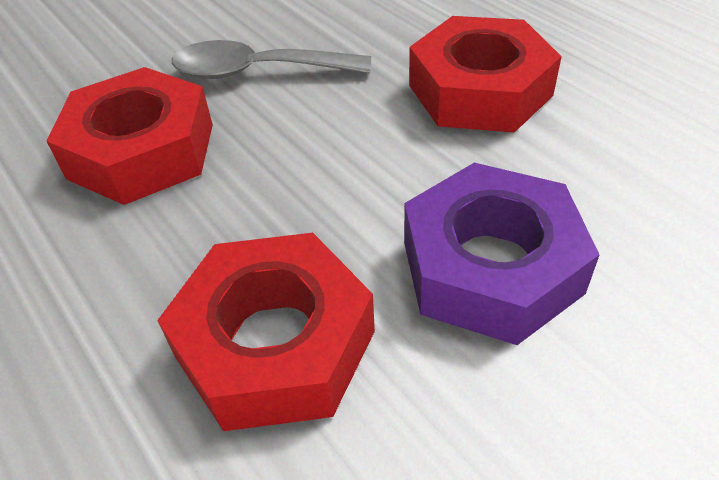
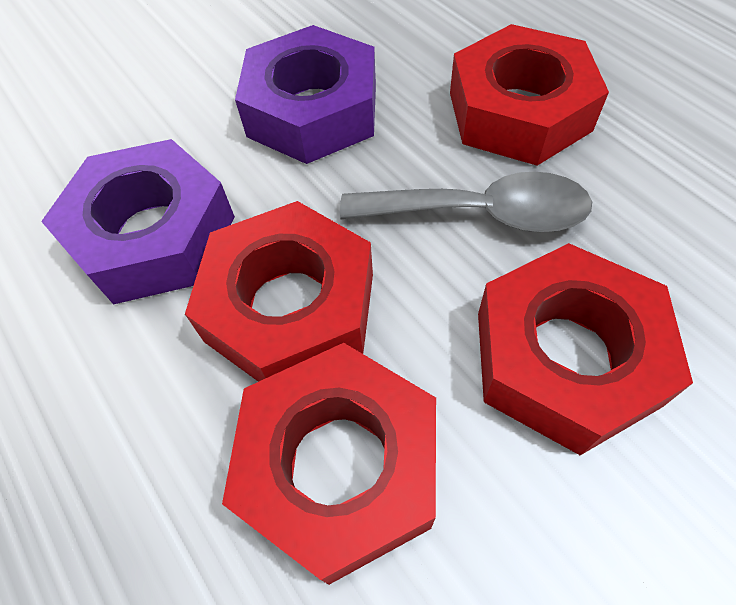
purple nut: [404,163,600,345] = 1 -> [41,139,235,305] [235,25,376,164] = 2
red nut: [46,67,213,205] [157,233,375,431] [409,16,562,133] = 3 -> [185,201,373,382] [222,343,436,585] [450,24,609,166] [478,243,693,455] = 4

